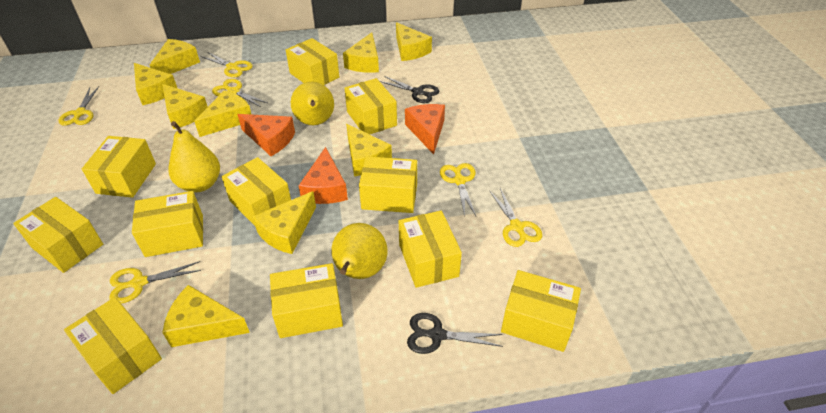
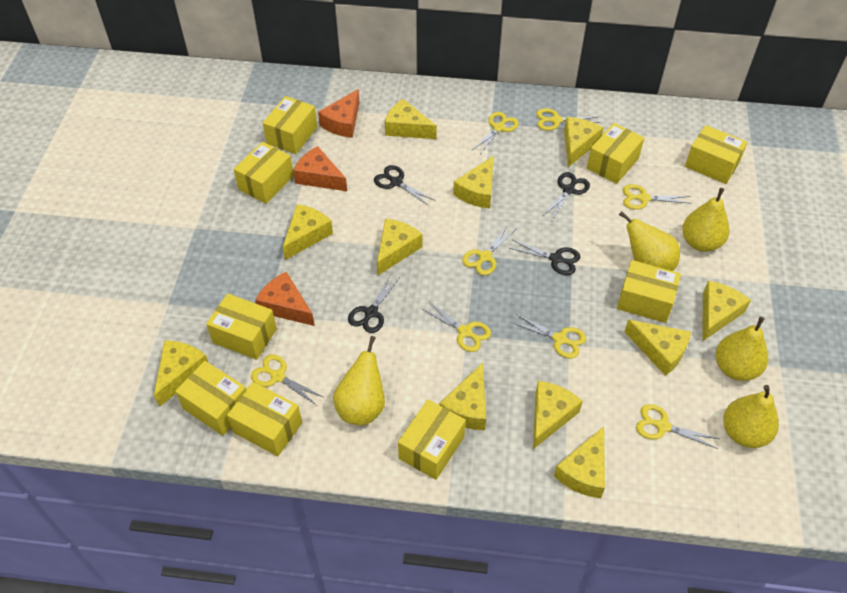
black scissors: [380,76,439,103] [407,313,503,354] = 2 -> [348,275,399,333] [374,165,434,206] [510,240,580,275] [544,172,590,220] = 4
yellow box: [13,197,103,273] [64,297,162,394] [82,136,156,198] [132,191,203,257] [222,157,291,226] [270,263,343,338] [286,38,339,85] [345,78,397,134] [359,156,417,213] [399,210,462,288] [501,270,581,352] = 11 -> [175,361,247,436] [206,293,277,360] [227,382,302,456] [234,142,294,204] [263,96,317,154] [398,399,466,480] [587,123,644,184] [617,260,681,323] [685,125,748,184] = 9
yellow cheese: [134,63,178,105] [150,39,200,74] [162,84,208,129] [162,285,250,347] [194,90,252,137] [252,191,316,254] [343,32,379,73] [346,124,392,177] [396,22,432,61] = 9 -> [154,340,208,407] [283,204,333,260] [377,218,423,275] [385,99,437,139] [440,363,486,430] [453,156,494,208] [533,381,583,449] [554,426,605,498] [564,117,604,167] [624,320,691,376] [702,281,751,342] = 11
yellow pear: [169,121,220,193] [291,82,334,125] [331,223,388,279] = 3 -> [333,336,385,425] [619,211,680,271] [682,188,730,252] [716,316,768,381] [723,385,779,448] = 5
yellow scissors: [59,86,99,126] [109,261,201,303] [201,52,253,77] [212,79,268,107] [440,163,476,217] [490,188,542,247] = 6 -> [251,354,325,405] [421,301,491,352] [462,225,517,276] [472,112,519,154] [511,313,586,359] [536,108,600,131] [622,184,692,210] [636,404,719,449] = 8

